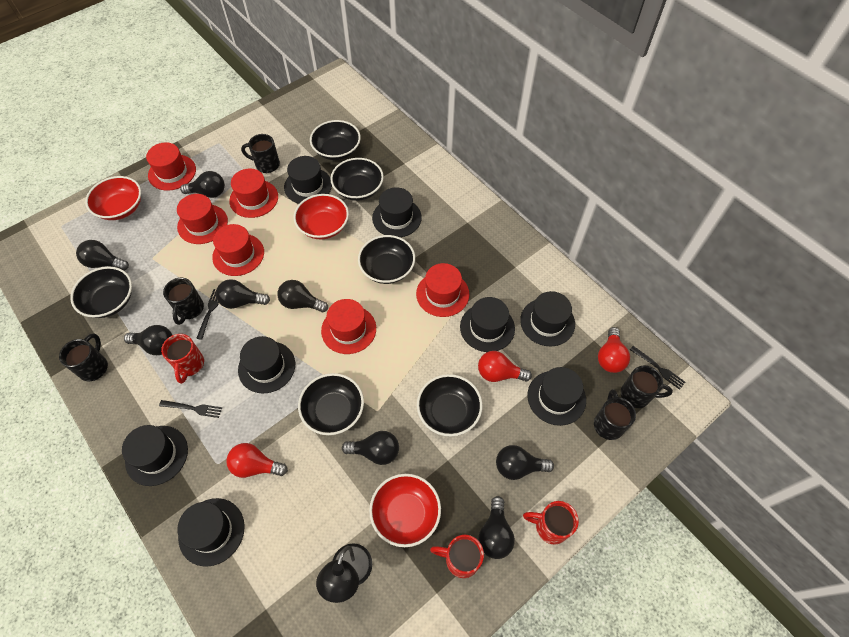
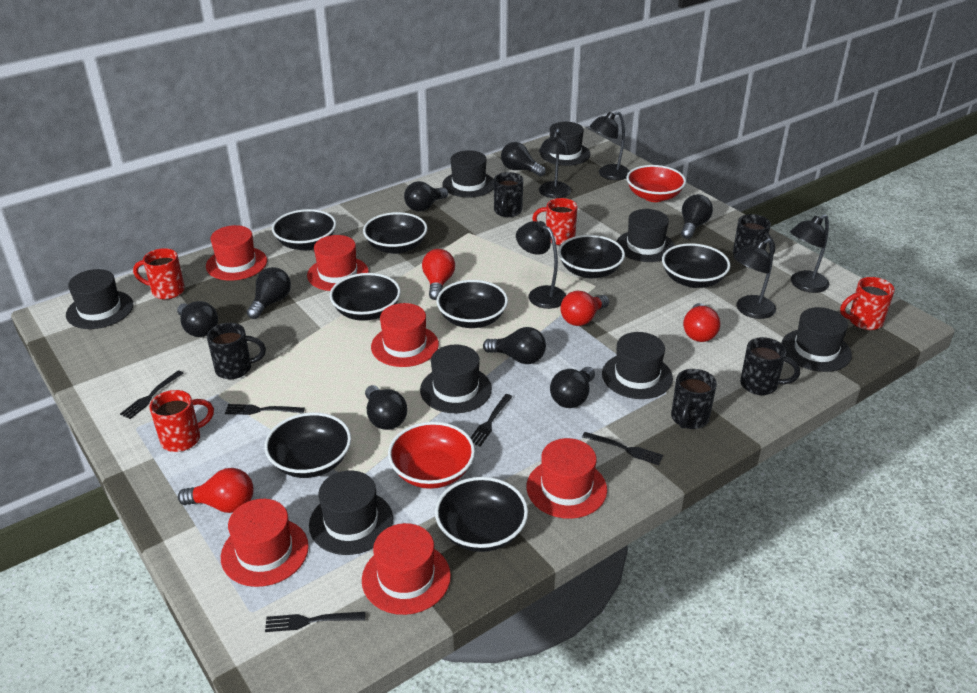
black bowl: [71,266,132,318] [298,373,364,435] [310,120,361,160] [330,158,384,201] [358,235,415,284] [417,374,483,437] = 6 -> [264,412,351,478] [272,209,336,251] [330,273,401,321] [363,212,427,254] [435,477,528,552] [436,280,508,328] [558,235,625,278] [662,243,730,288] = 8
black fork: [159,400,222,418] [196,289,219,340] [630,346,685,390] = 3 -> [120,370,183,419] [225,404,305,415] [265,612,365,632] [470,394,513,446] [582,432,663,465] = 5
black lamp: [316,543,372,603] = 1 -> [516,221,566,309] [539,128,571,198] [590,111,630,180] [734,238,776,319] [790,214,829,293] = 5
red bowl: [85,176,141,220] [294,194,349,239] [369,474,441,547] = 3 -> [388,422,475,489] [626,165,686,202] = 2
red light bulb: [226,443,288,478] [478,351,532,382] [598,327,630,373] = 3 -> [178,468,253,513] [422,249,455,300] [560,291,609,326] [683,303,720,342] = 4
red mug: [161,334,204,384] [430,535,484,578] [523,501,579,545] = 3 -> [133,248,185,299] [149,390,214,452] [532,198,578,245] [840,277,895,330] = 4

